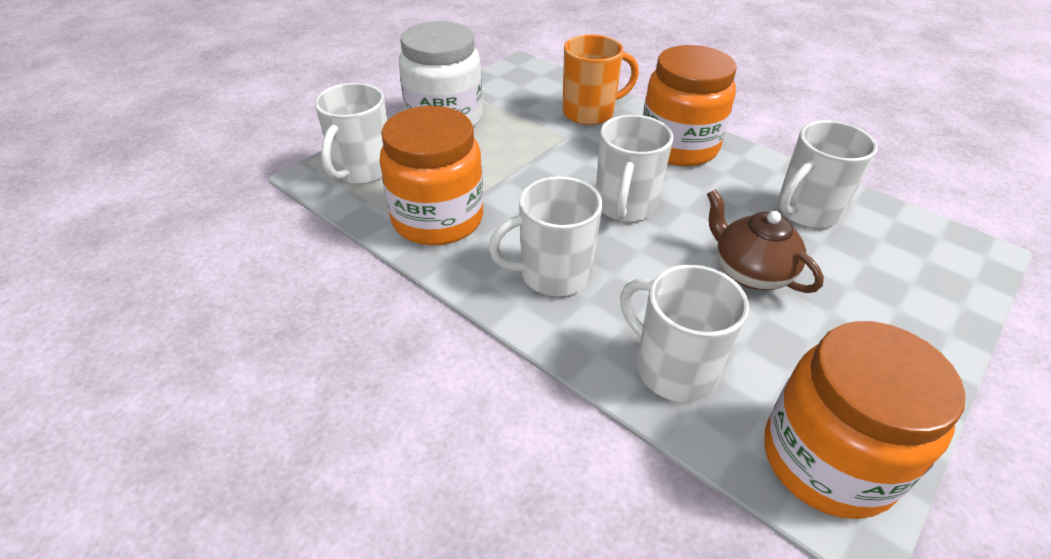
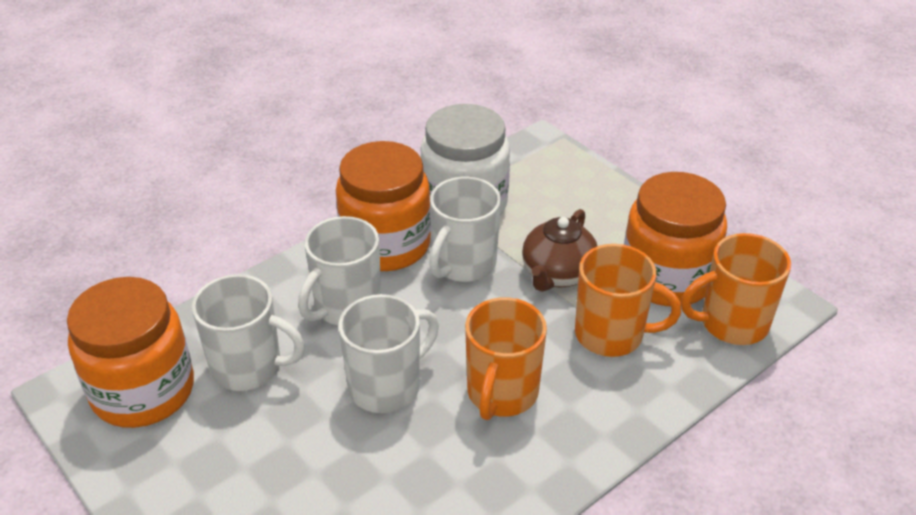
orange mug: [562,34,639,125] = 1 -> [465,297,547,420] [575,244,681,357] [681,233,791,345] = 3
white mug: [315,83,387,184] [489,176,602,296] [596,115,673,222] [620,265,749,402] [777,120,877,228] = 5 -> [192,274,305,391] [298,216,381,325] [338,294,439,413] [429,177,501,282] = 4

